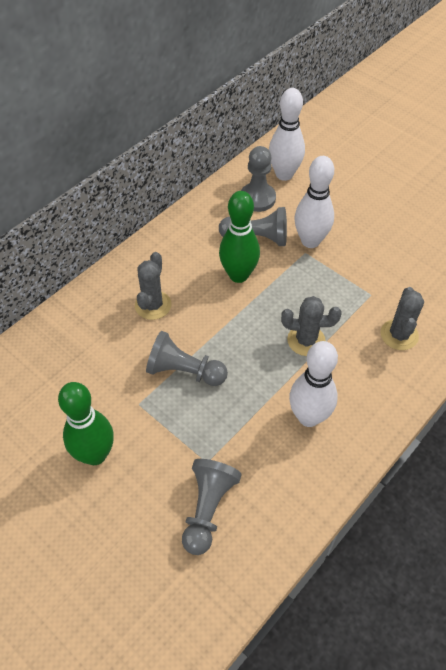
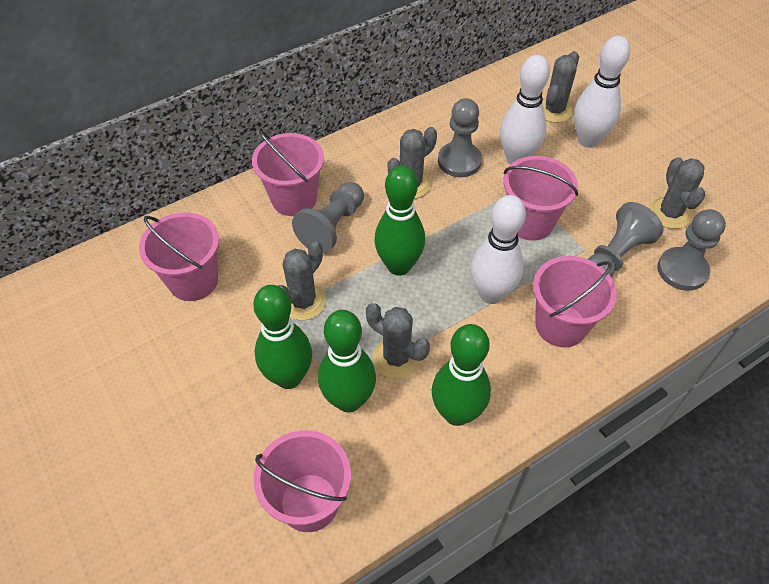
green bowling pin: [58,382,114,465] [219,191,260,283] = 2 -> [253,285,312,389] [318,310,376,412] [374,165,425,276] [432,324,491,426] = 4
grey cactus: [135,252,172,320] [281,296,341,356] [380,287,424,350] = 3 -> [278,241,326,321] [366,303,430,379] [387,127,437,199] [542,51,579,123] [649,157,705,229] = 5
pink bucket: none = 0 -> [139,212,219,301] [252,131,324,216] [254,430,351,532] [503,156,578,241] [533,256,617,347] = 5

